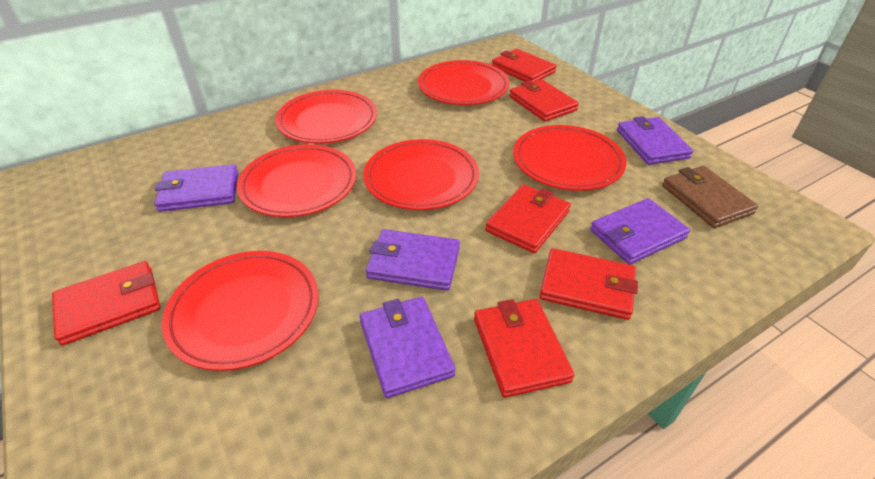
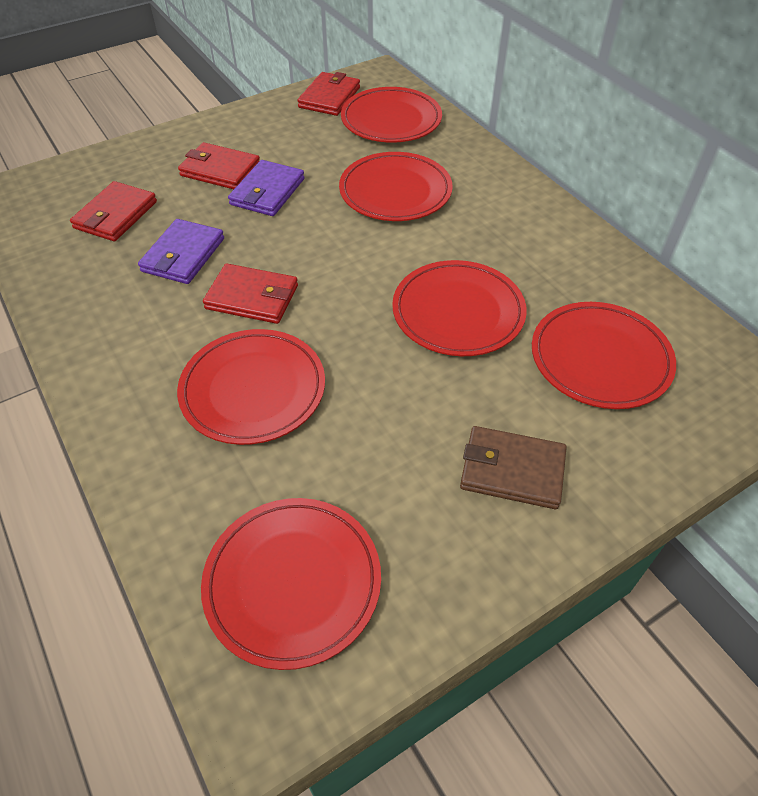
purple wallet: [154,164,238,212] [360,296,456,398] [366,229,460,291] [590,198,690,265] [617,116,693,165] = 5 -> [138,219,224,284] [228,160,305,216] = 2
red wallet: [52,261,161,346] [474,299,574,398] [485,184,571,253] [492,49,556,82] [509,79,579,122] [540,248,638,320] = 6 -> [70,181,157,241] [178,142,260,189] [203,264,298,324] [297,72,360,116] = 4

